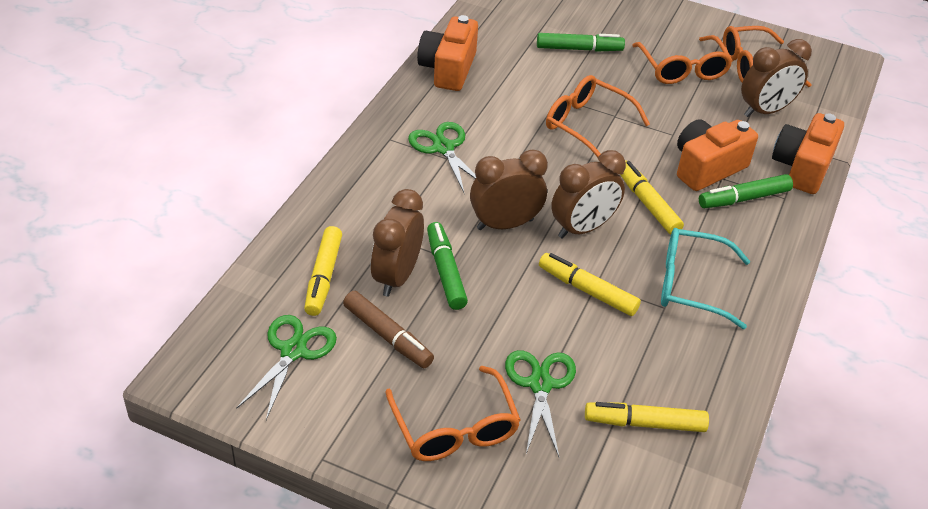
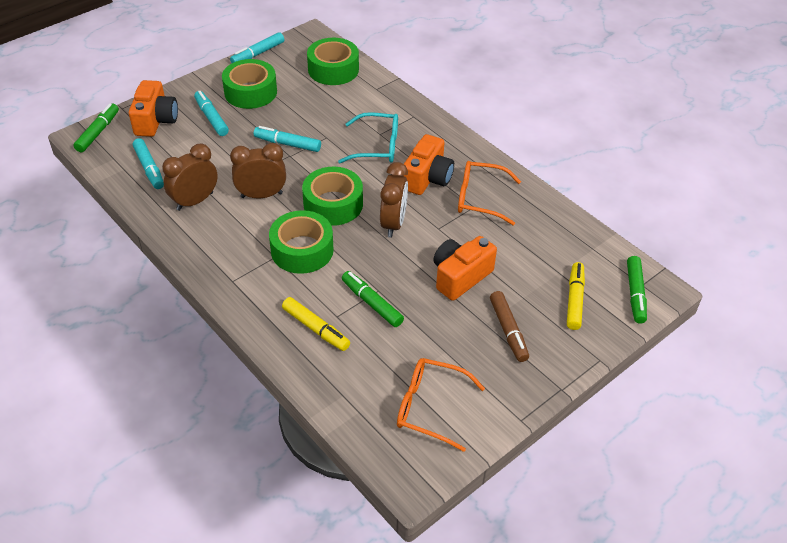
brown clock: [371,189,424,297] [470,149,548,230] [551,150,626,239] [741,39,812,117] = 4 -> [162,144,218,211] [230,143,286,198] [380,162,408,238] = 3
green scissors: [236,315,337,420] [408,122,476,194] [505,350,576,457] = 3 -> none = 0
green tape: none = 0 -> [222,59,277,109] [269,210,334,274] [302,167,363,226] [307,38,359,85] = 4
orange glasses: [386,366,521,461] [546,75,650,157] [632,35,733,84] [723,26,812,87] = 4 -> [397,358,485,452] [458,161,521,225] = 2
turquoise marker: none = 0 -> [133,138,164,189] [194,91,229,136] [230,32,284,63] [254,126,321,152] = 4
yellow marker: [304,226,342,316] [539,253,641,316] [585,402,709,432] [620,161,684,234] = 4 -> [282,297,350,351] [567,262,585,330] = 2

